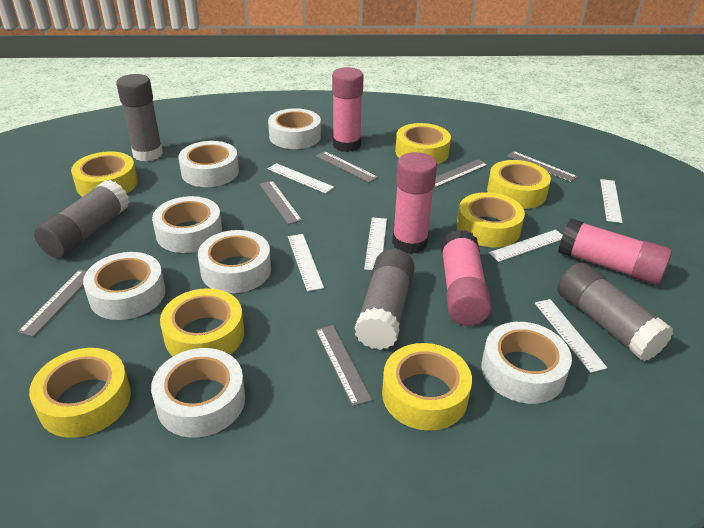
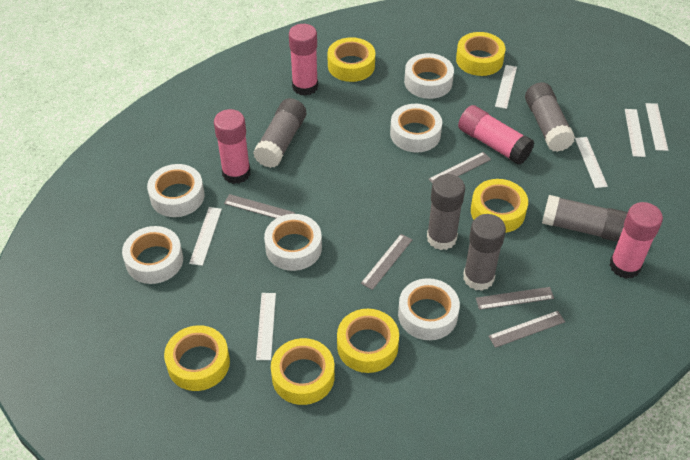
grey glue stick: [34,180,129,258] [116,74,163,162] [354,249,415,350] [557,263,673,361] = 4 -> [253,98,306,168] [427,174,465,250] [463,214,506,291] [525,82,575,152] [542,195,628,242] = 5
grey ruler: [18,270,87,337] [259,181,302,224] [316,151,378,183] [316,325,372,406] [434,159,488,188] [507,151,578,182] = 6 -> [224,194,295,218] [361,234,412,290] [428,152,491,184] [476,287,554,310] [488,311,565,348] = 5
white tape: [83,252,166,320] [151,348,245,437] [152,196,222,253] [178,141,239,187] [198,230,271,293] [268,108,321,149] [481,322,572,404] = 7 -> [122,226,183,284] [147,164,205,217] [264,214,322,271] [390,104,442,152] [398,278,460,340] [404,53,454,99] = 6
yellow tape: [29,348,131,438] [71,151,138,197] [160,288,244,356] [382,343,472,431] [395,123,451,164] [457,192,525,247] [487,160,551,209] = 7 -> [164,325,230,391] [271,338,335,405] [327,37,375,82] [337,309,399,373] [456,32,505,76] [471,179,528,233] = 6

